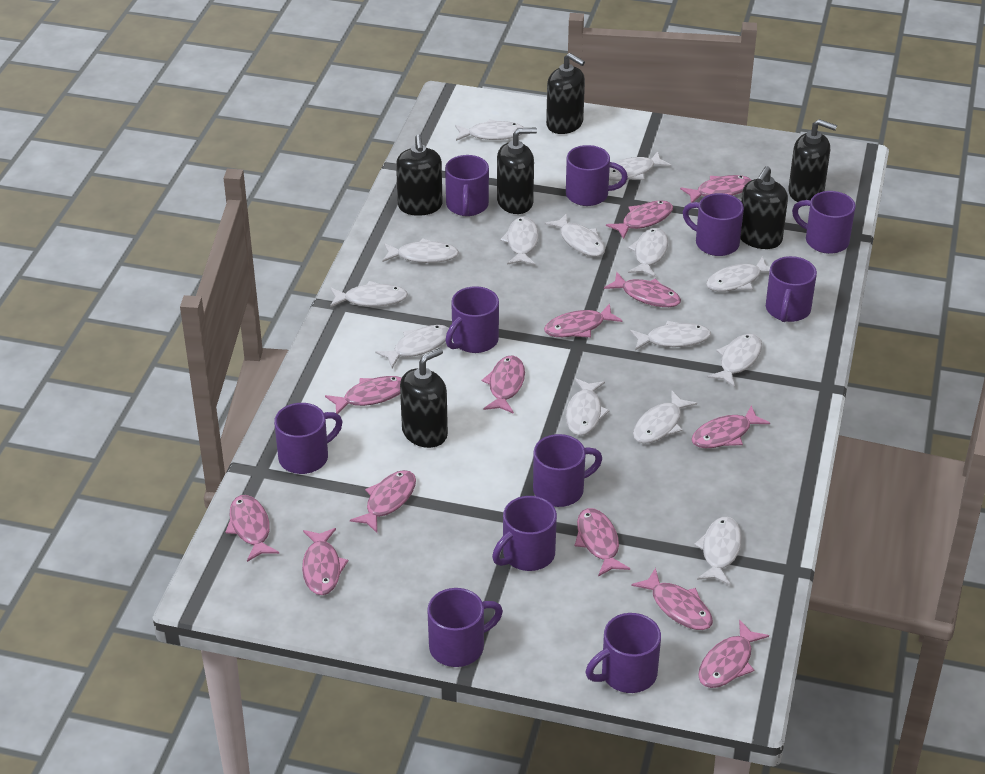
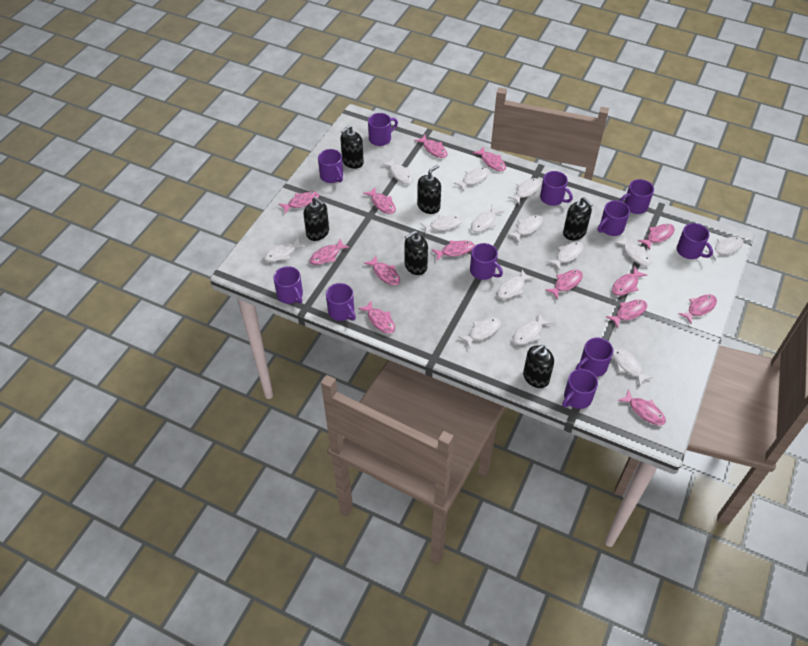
pink fish: [226,495,279,562] [302,528,349,595] [325,376,401,414] [350,470,416,533] [482,356,525,414] [544,303,623,337] [575,508,630,577] [604,272,681,307] [606,200,673,239] [632,568,713,630] [680,175,751,203] [692,405,770,448] [698,620,769,688] = 13 -> [278,192,319,213] [309,239,350,265] [358,300,395,333] [363,187,396,214] [364,256,400,285] [414,135,447,158] [432,240,475,261] [473,146,506,171] [545,270,583,300] [606,300,647,328] [612,266,647,296] [618,389,666,425] [638,224,675,250] [678,294,717,324] = 14

